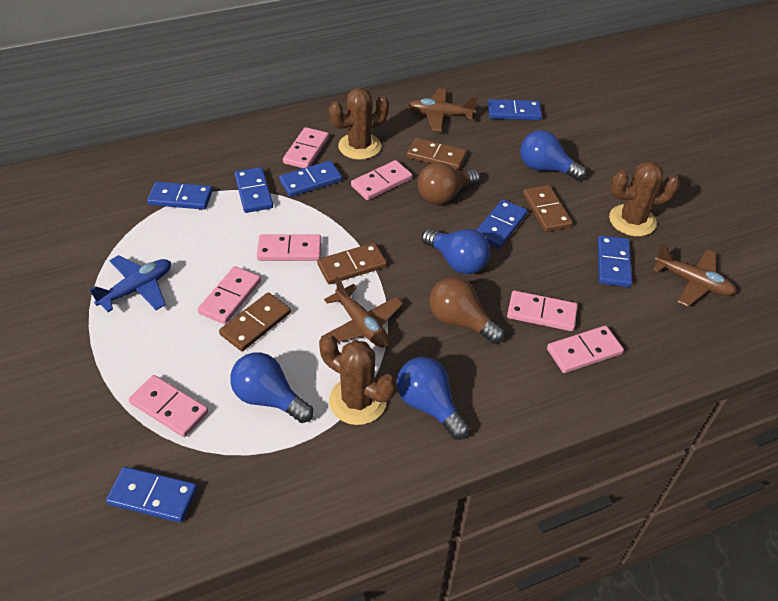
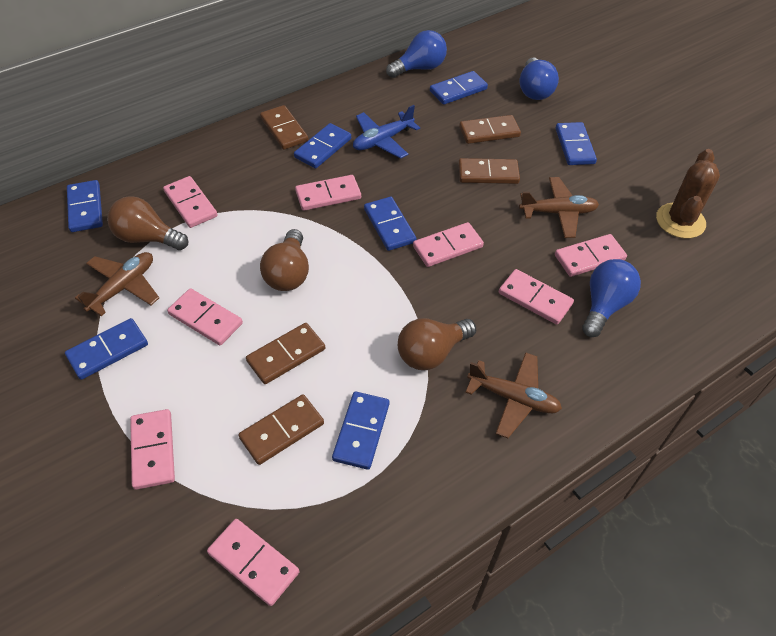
blue light bulb: [230,352,313,423] [397,357,469,440] [422,229,490,274] [520,130,587,181] = 4 -> [386,30,447,78] [520,57,559,100] [582,259,641,337] = 3
brown cactus: [319,334,396,425] [329,88,389,160] [609,161,680,236] = 3 -> [656,149,720,238] = 1
brown domino: [219,292,291,351] [317,243,387,284] [407,138,467,170] [523,185,573,232] = 4 -> [238,395,324,465] [246,323,325,384] [260,105,308,150] [458,158,520,184] [459,115,521,144] = 5
brown light bulb: [418,162,480,205] [429,277,504,344] = 2 -> [107,196,188,250] [260,229,309,291] [398,318,476,370] = 3
pink domino: [129,375,209,437] [198,266,261,324] [257,234,321,261] [283,127,329,168] [351,160,412,200] [507,290,578,331] [547,326,624,373] = 7 -> [130,409,175,490] [163,176,217,228] [167,288,243,345] [207,519,299,606] [295,175,361,211] [413,222,484,267] [499,269,574,325] [555,234,627,277] = 8

